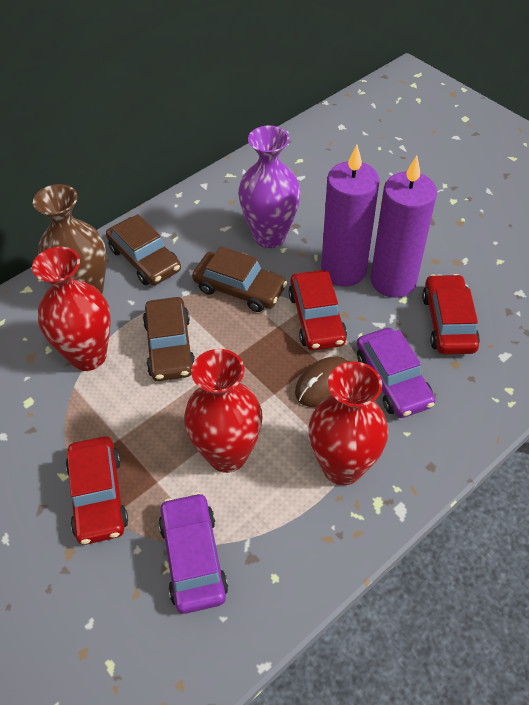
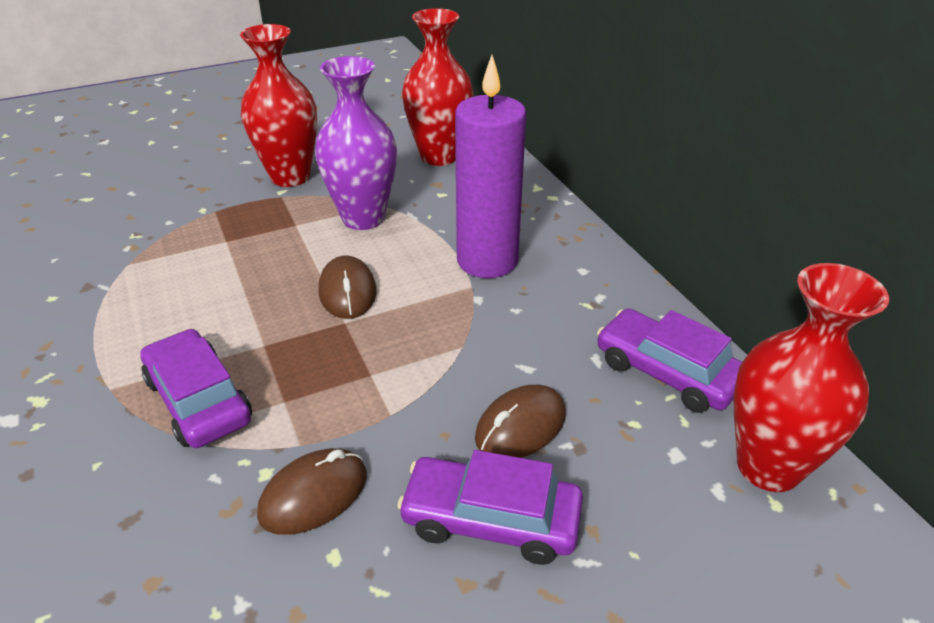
brown car: [106,214,181,285] [143,297,195,381] [192,246,287,312] = 3 -> none = 0
brown mouse: [295,357,349,407] = 1 -> [257,448,367,535] [318,256,377,319] [475,385,566,458] = 3
brown vase: [33,184,106,295] = 1 -> none = 0
purple candle: [321,145,380,286] [371,156,437,298] = 2 -> [455,55,526,278] = 1
purple car: [158,492,228,614] [357,328,435,418] = 2 -> [140,329,252,448] [397,450,583,565] [597,308,742,413] = 3
red car: [66,436,128,545] [289,270,347,351] [422,274,480,354] = 3 -> none = 0

